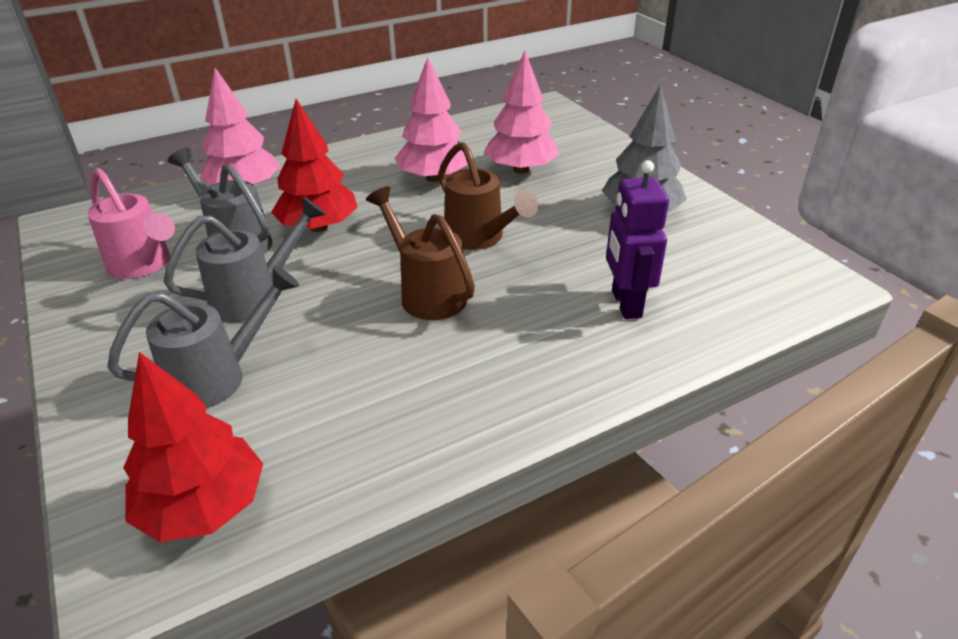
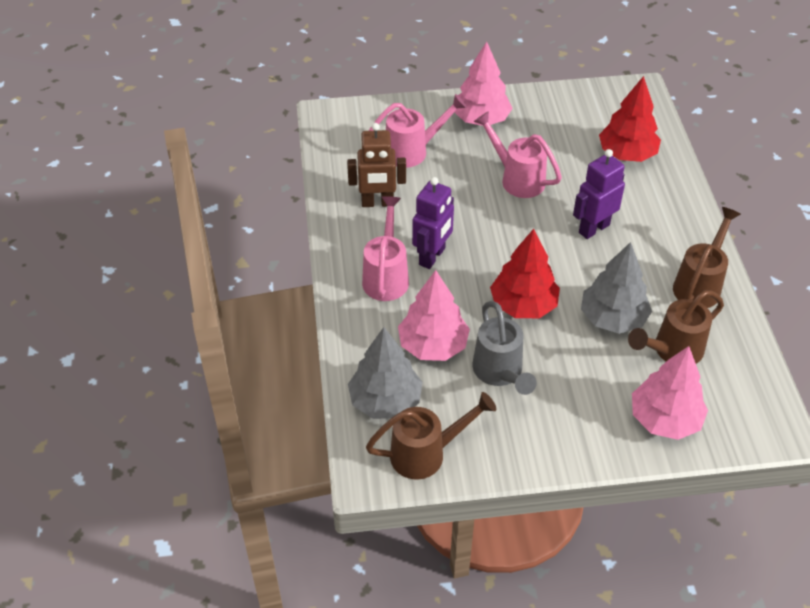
brown robot: none = 0 -> [347,123,406,207] = 1
brown watering can: [366,186,475,320] [438,142,539,250] = 2 -> [366,392,496,480] [628,290,724,364] [673,207,741,308] = 3
grey tree: [602,85,687,211] = 1 -> [348,327,423,419] [581,242,652,334] = 2
grey watering can: [107,265,300,408] [163,196,326,322] [168,148,272,254] = 3 -> [472,301,537,395] = 1
pink watering can: [87,168,175,279] = 1 -> [362,196,409,301] [369,94,467,168] [474,111,562,198] = 3
purple robot: [606,160,669,319] = 1 -> [412,177,454,269] [573,149,625,239] = 2

